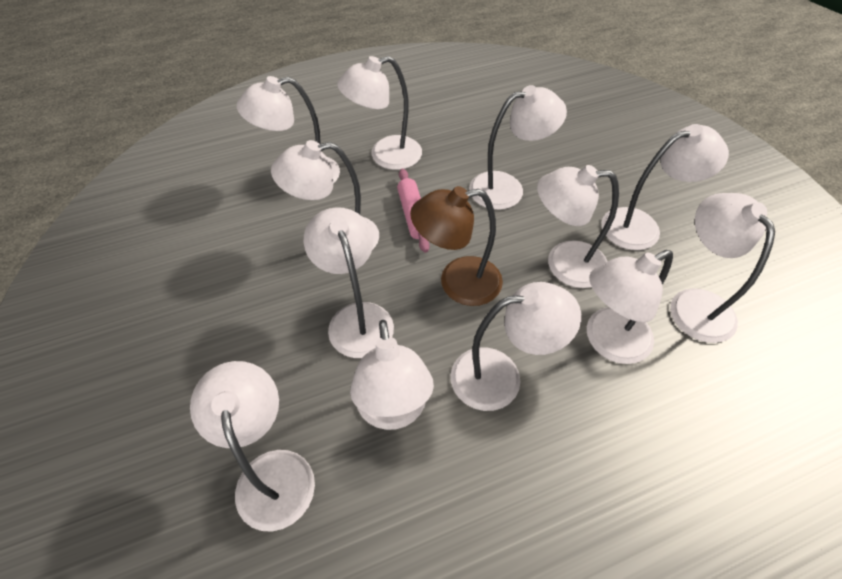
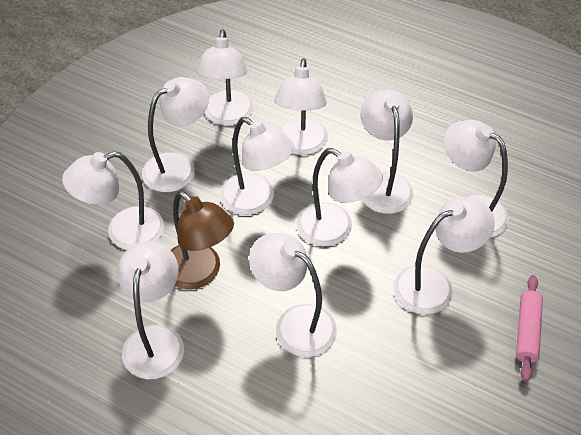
white lamp: [190,361,315,532] [237,76,340,184] [271,140,379,250] [304,207,394,358] [337,56,422,170] [350,320,434,430] [451,282,581,411] [469,85,567,210] [537,165,619,288] [587,250,673,364] [601,124,729,250] [670,193,775,343] = 12 -> [62,151,164,250] [117,241,184,379] [142,77,209,192] [197,30,254,125] [220,117,294,215] [249,233,337,357] [274,58,328,155] [297,148,383,246] [360,90,414,214] [394,197,495,314] [444,120,509,238] = 11

